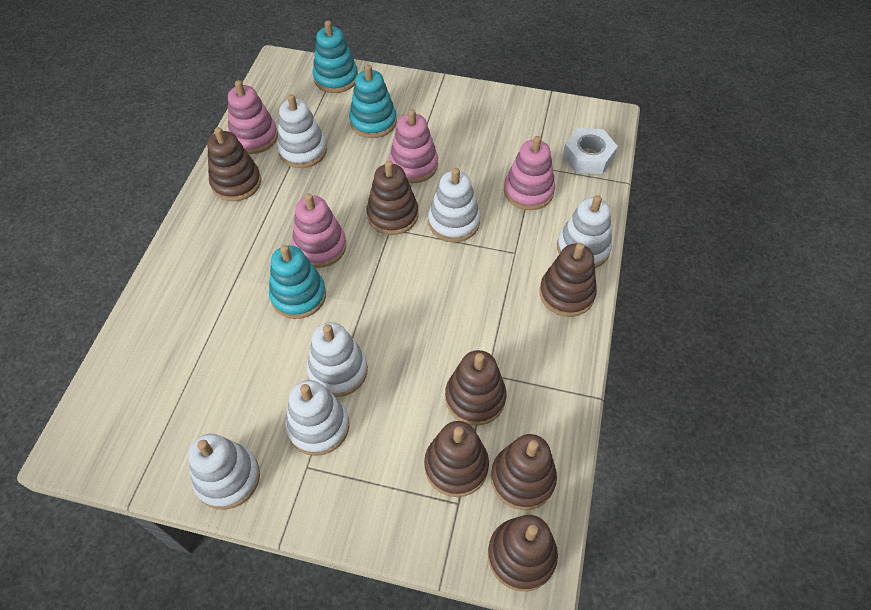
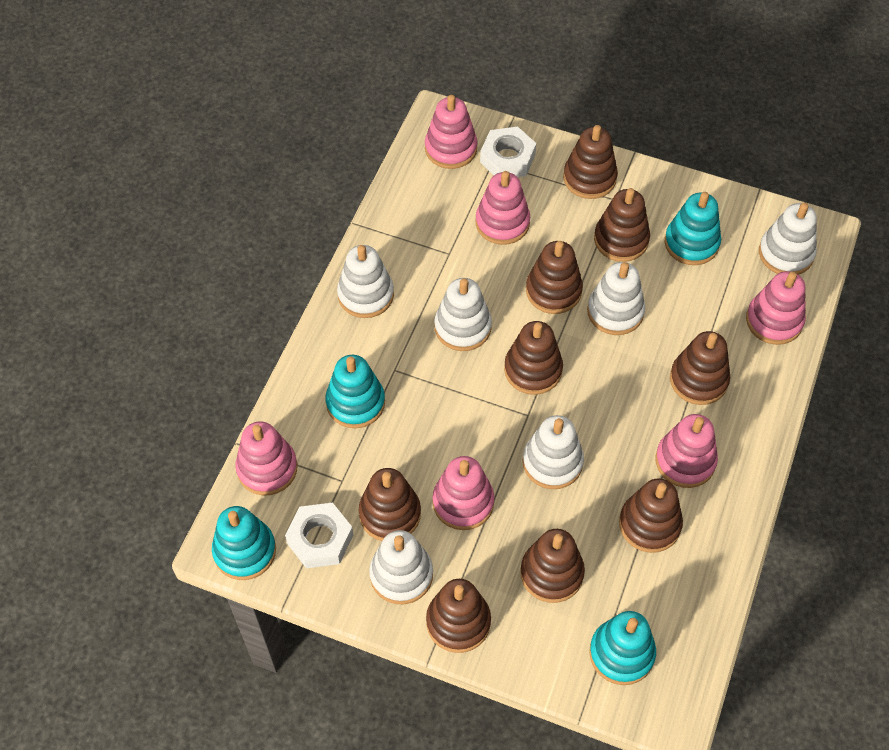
brown stacking toy: [207,127,261,202] [367,161,418,235] [424,421,489,497] [445,350,507,426] [488,515,558,591] [491,434,557,510] [540,243,597,317] = 7 -> [359,468,421,541] [426,579,491,653] [504,321,563,395] [521,529,585,603] [526,241,583,314] [563,125,618,199] [594,188,650,262] [619,478,683,553] [670,331,730,405] = 9
pink stacking toy: [228,80,278,154] [292,193,346,268] [389,109,438,183] [504,136,555,210] = 4 -> [235,421,297,496] [425,95,478,169] [433,456,494,530] [475,171,530,245] [655,414,718,488] [746,271,806,345] = 6
turquoise stacking toy: [269,245,326,319] [313,21,358,93] [349,65,397,138] = 3 -> [212,506,276,580] [325,355,385,428] [589,611,656,685] [665,192,721,265] = 4
white nut: [563,128,618,174] = 1 -> [285,502,353,568] [480,127,536,177] = 2

